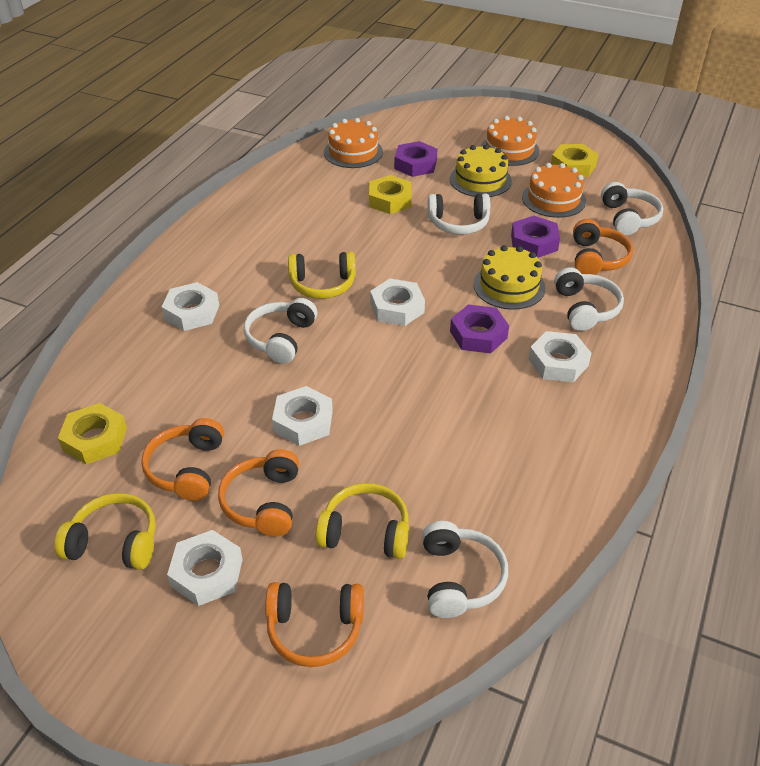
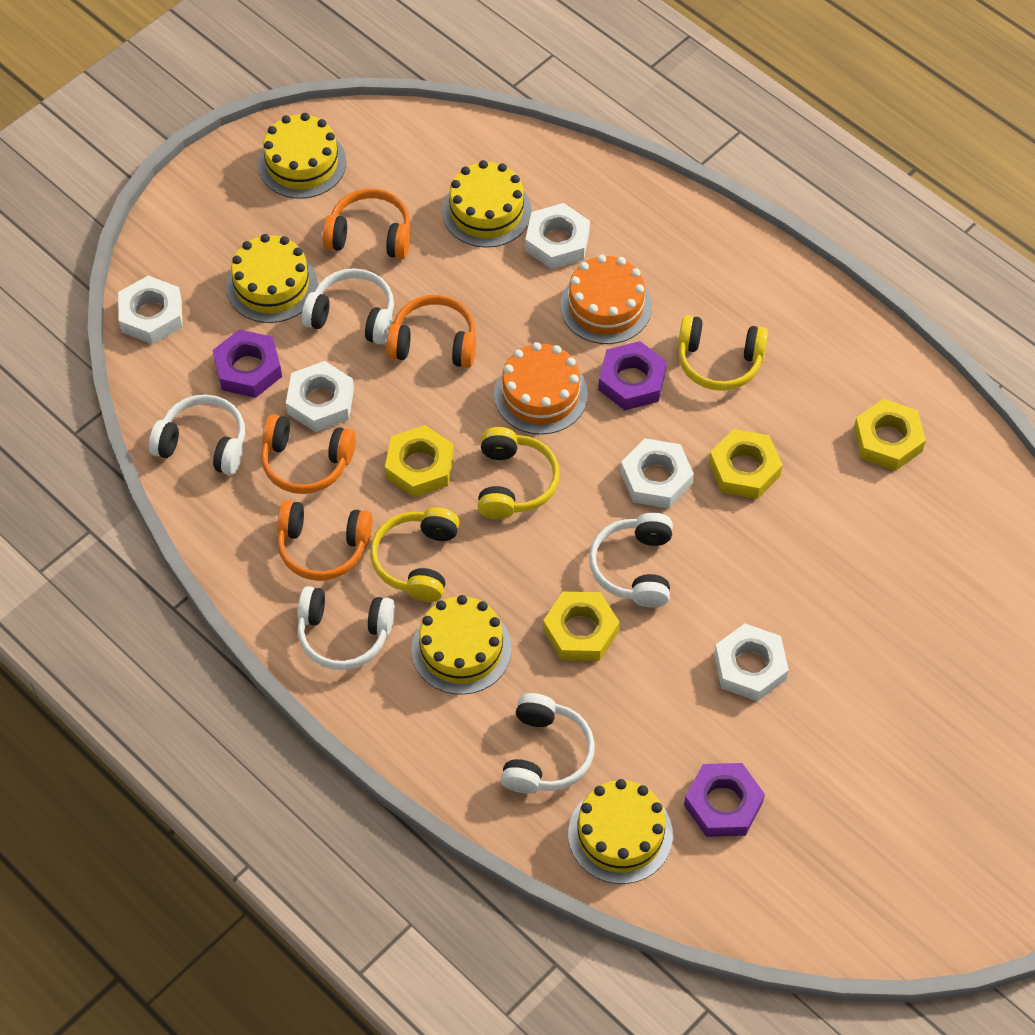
orange cake: [324,118,383,168] [480,116,540,166] [522,163,586,218] = 3 -> [494,342,588,434] [560,255,652,344] = 2
yellow cake: [450,144,512,197] [473,245,545,310] = 2 -> [226,234,318,323] [258,113,346,199] [412,595,512,695] [442,160,532,248] [568,779,673,884] = 5
yellow nut: [58,403,127,464] [369,175,412,214] [551,144,599,177] = 3 -> [385,425,454,497] [543,592,620,661] [709,429,783,499] [854,399,926,471] = 4

